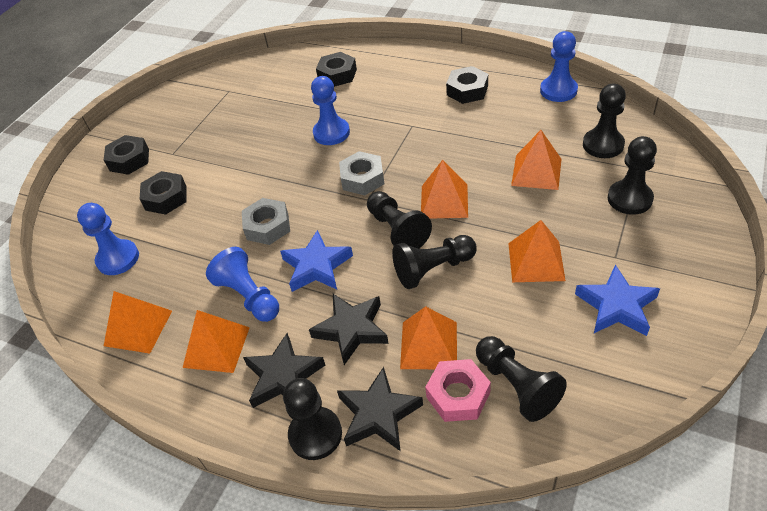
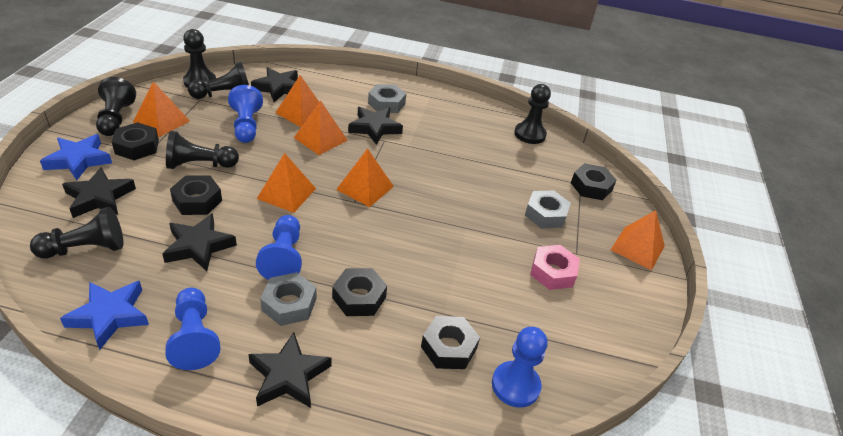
black nut: [104,135,149,175] [140,171,187,215] [316,52,357,87] [446,66,488,104] = 4 -> [112,122,159,160] [170,176,222,215] [332,268,387,316] [421,316,480,369] [571,163,617,200] = 5
black star: [243,333,325,408] [309,294,389,365] [337,367,423,452] = 3 -> [62,167,136,218] [162,213,237,271] [248,332,331,408] [251,67,298,102] [348,107,403,145] = 5
grey nut: [242,198,290,245] [339,151,384,195] = 2 -> [260,272,316,326] [368,84,406,113] [525,190,571,228] = 3

